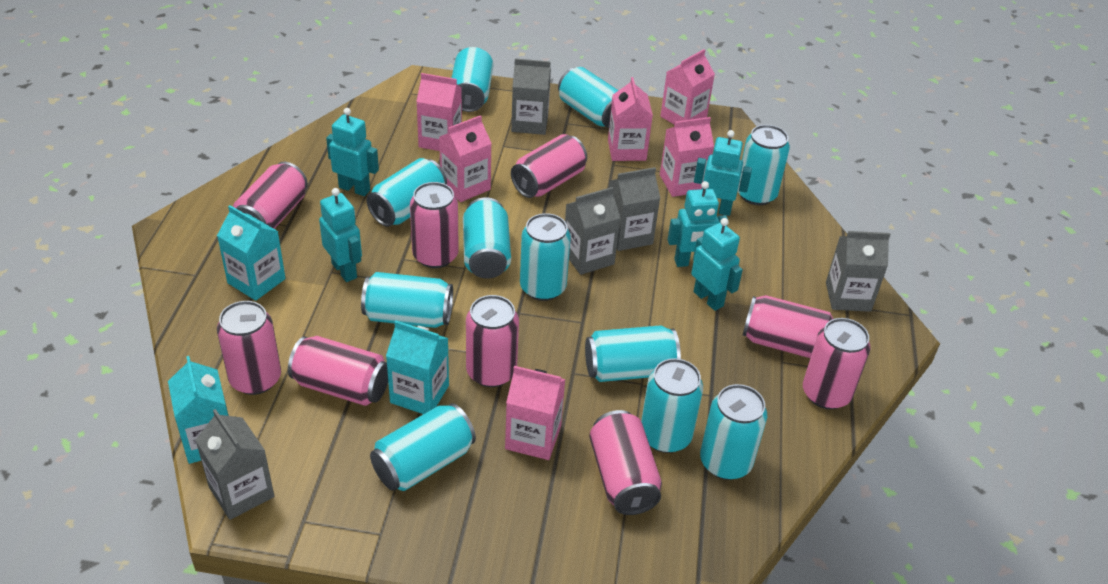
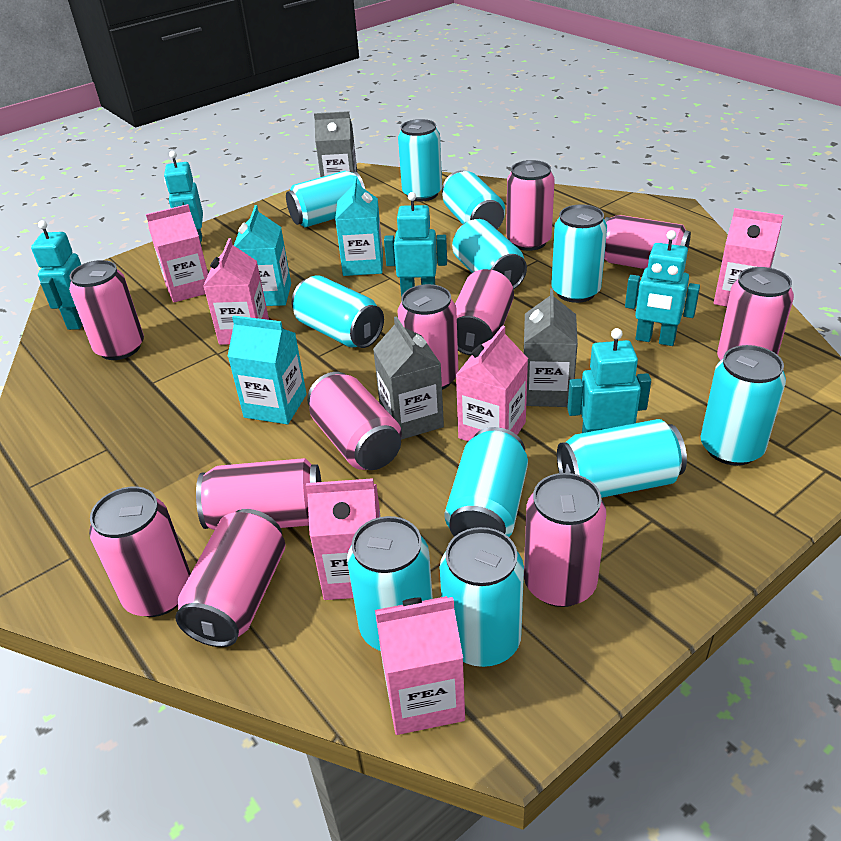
grey carton: [196,409,274,520] [511,58,551,135] [565,187,620,275] [609,167,660,251] [826,231,891,312] = 5 -> [314,111,358,177] [373,316,444,440] [523,288,578,407] = 3
pink can: [217,301,281,395] [233,162,308,229] [288,336,388,406] [410,182,459,268] [466,295,519,387] [511,134,587,198] [589,410,662,515] [743,295,834,358] [803,318,871,409] = 9 -> [69,260,144,360] [89,487,191,617] [175,509,285,647] [196,458,321,530] [307,372,402,470] [397,284,458,390] [455,269,514,355] [506,160,555,251] [524,473,606,607] [604,215,691,269] [717,267,794,361] = 11

